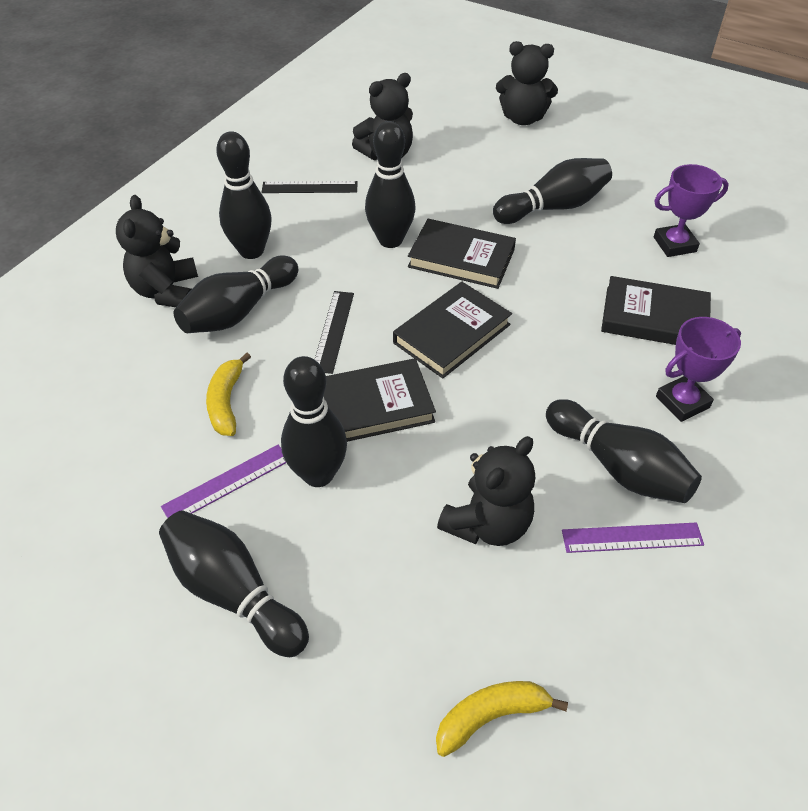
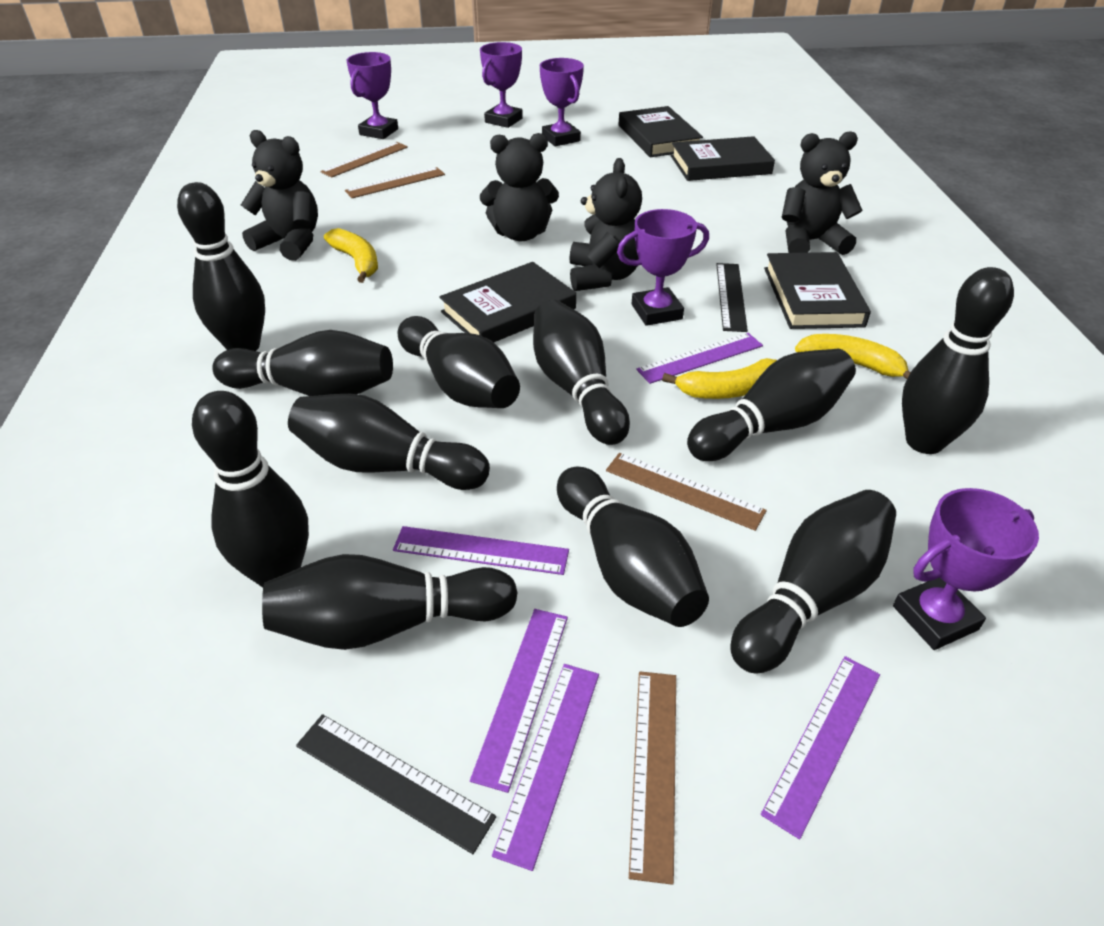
black bowling pin: [159,510,309,657] [174,255,298,333] [216,131,272,259] [281,356,347,487] [365,121,416,248] [493,158,612,224] [546,399,702,503] = 7 -> [177,182,265,351] [192,391,309,588] [212,330,393,396] [262,554,518,650] [288,394,490,490] [398,316,520,408] [533,300,630,445] [557,467,709,627] [687,349,856,461] [731,490,896,674] [902,267,1014,454] = 11
brown ruler: none = 0 -> [320,142,408,178] [345,167,445,198] [606,453,767,531] [629,671,676,885] = 4
purple ruler: [161,445,286,518] [562,523,704,553] = 2 -> [393,526,569,575] [470,609,568,793] [492,664,599,871] [636,333,763,384] [761,656,880,839] = 5
purple trophy: [654,164,729,257] [656,317,741,422] = 2 -> [347,52,398,139] [480,42,523,128] [540,58,584,146] [617,209,709,326] [893,488,1039,650] = 5
yellow banana: [206,353,251,436] [436,681,568,757] = 2 -> [324,228,378,283] [662,358,777,399] [795,334,911,379] = 3

